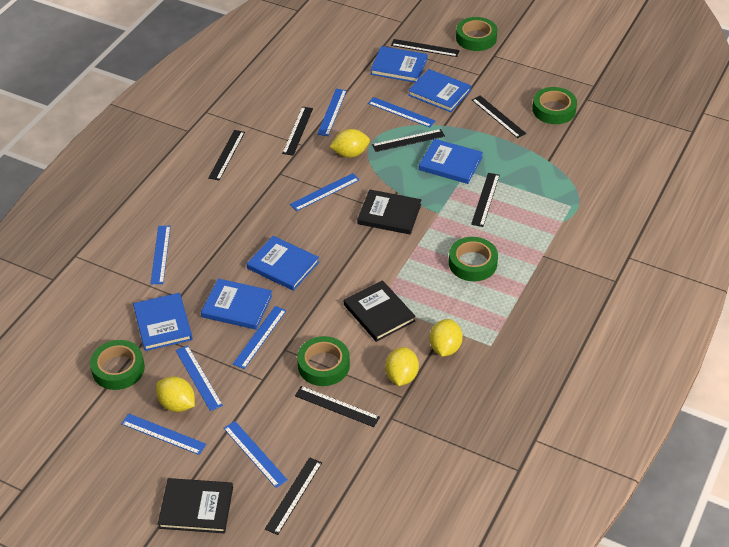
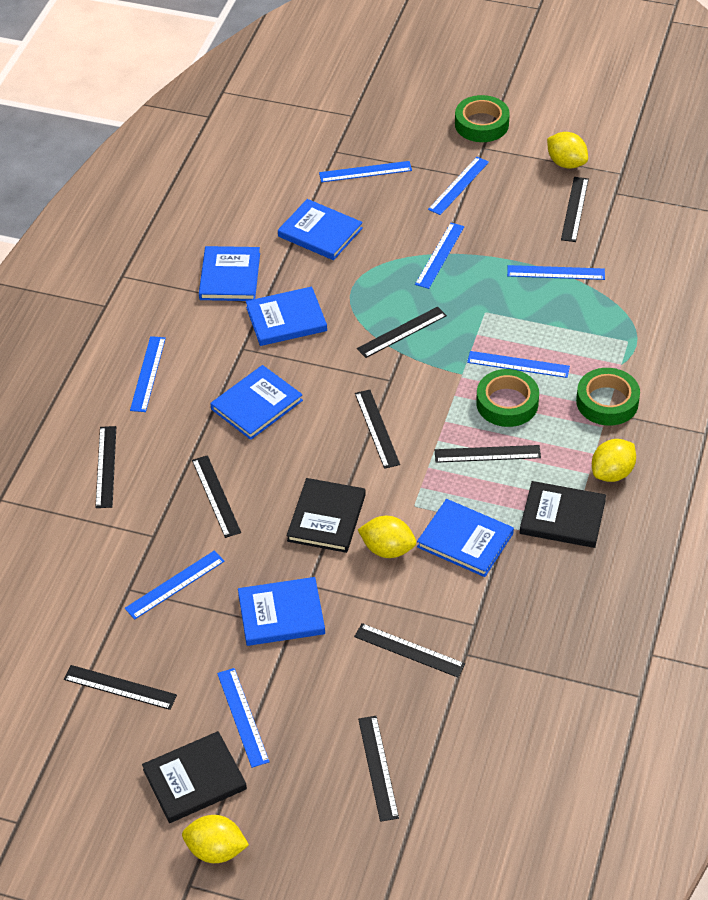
black ruler: [208,130,245,181] [265,457,322,535] [282,107,313,156] [295,386,380,427] [372,129,445,152] [391,39,460,57] [471,173,500,227] [472,96,526,138] = 8 -> [64,665,177,710] [95,426,116,508] [192,455,241,538] [354,623,465,678] [355,390,400,469] [357,306,447,358] [358,716,399,822] [435,445,541,463] [561,177,589,242] = 9
green tape: [90,340,145,390] [297,336,350,386] [449,237,498,281] [456,17,497,51] [532,87,577,124] = 5 -> [455,95,510,142] [476,369,539,427] [576,368,640,425] = 3

